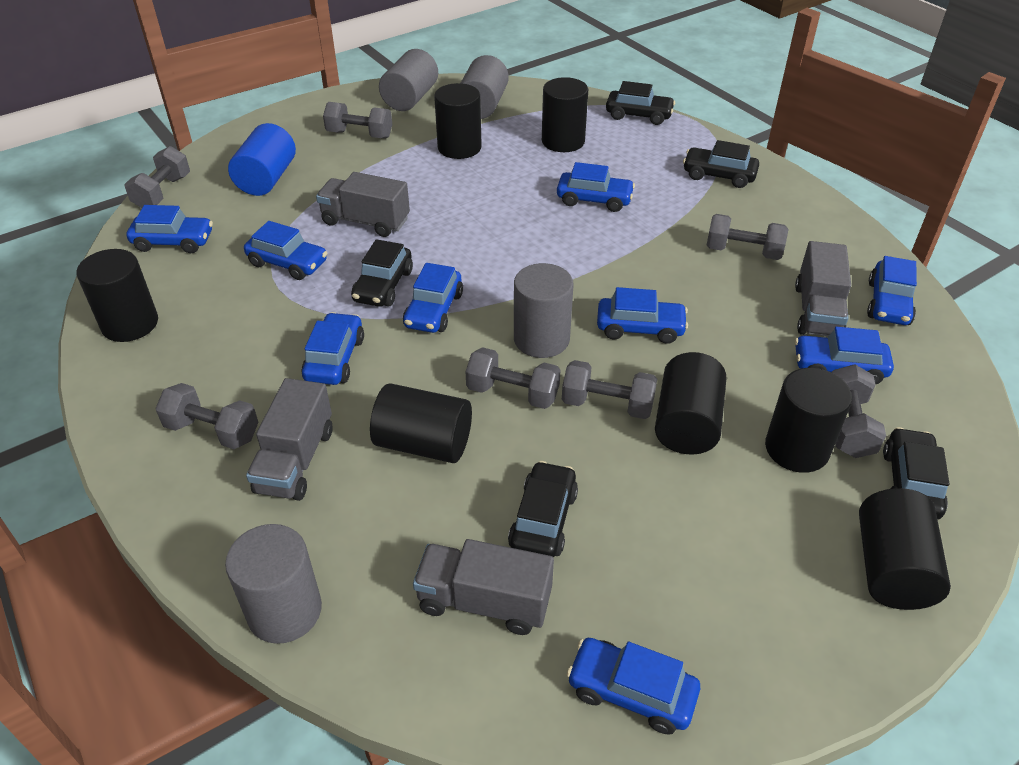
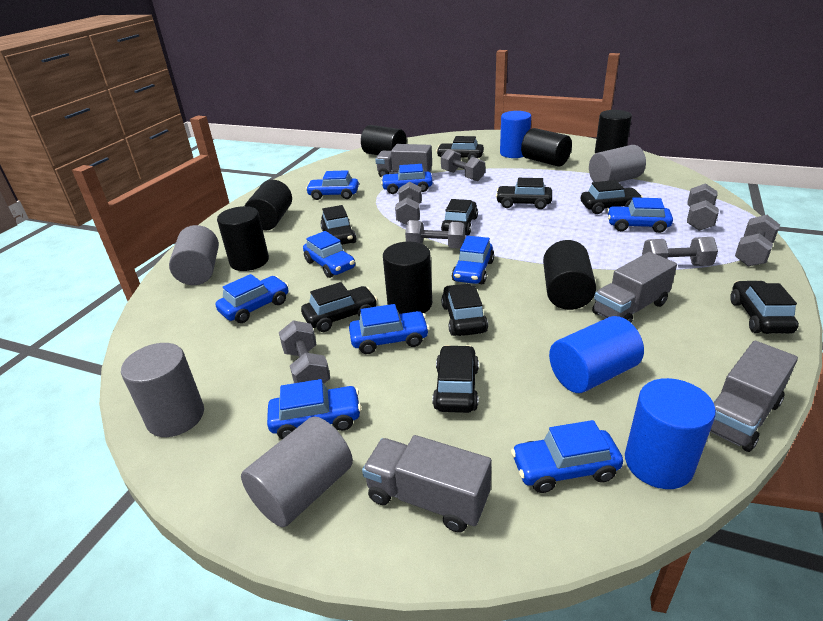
black car: [351,239,413,307] [508,461,578,558] [606,81,675,125] [683,140,759,188] [883,427,949,520] = 5 -> [301,282,377,332] [320,205,357,245] [432,345,479,413] [436,136,484,160] [441,199,478,235] [441,283,488,336] [496,178,552,209] [581,180,643,214] [730,280,799,334] = 9
blue cylinder: [228,123,296,196] = 1 -> [500,111,531,158] [549,316,644,393] [625,378,716,489] = 3

